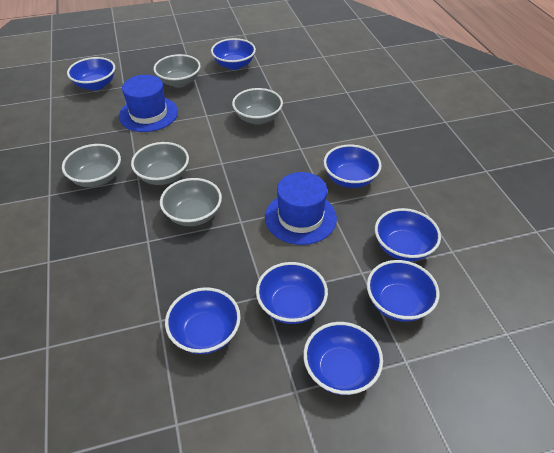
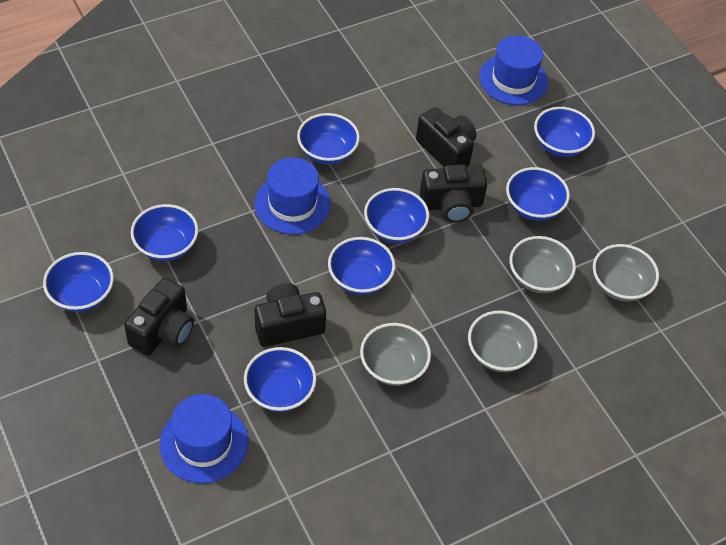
black camera: none = 0 -> [124,278,194,356] [255,283,326,347] [416,107,476,167] [420,164,487,222] = 4
blue hat: [119,75,178,132] [265,172,337,245] = 2 -> [160,394,248,483] [254,157,331,234] [479,35,548,105] = 3
grey bowl: [62,144,121,187] [131,142,189,185] [154,54,201,87] [160,178,222,226] [232,88,283,125] = 5 -> [360,323,431,386] [468,311,538,372] [510,236,576,293] [593,244,659,301] = 4

